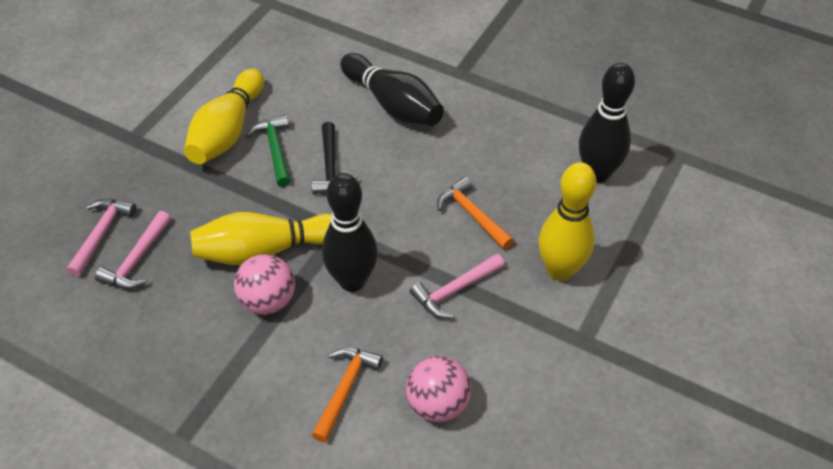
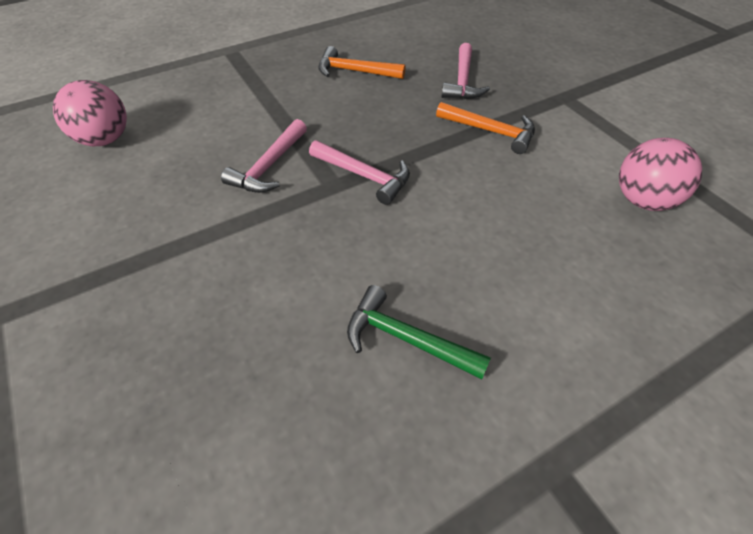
black bowling pin: [322,173,378,292] [340,53,444,126] [579,63,635,183] = 3 -> none = 0
black hammer: [312,122,358,194] = 1 -> none = 0
yellow bowling pin: [184,69,264,164] [190,212,332,265] [539,162,596,281] = 3 -> none = 0

